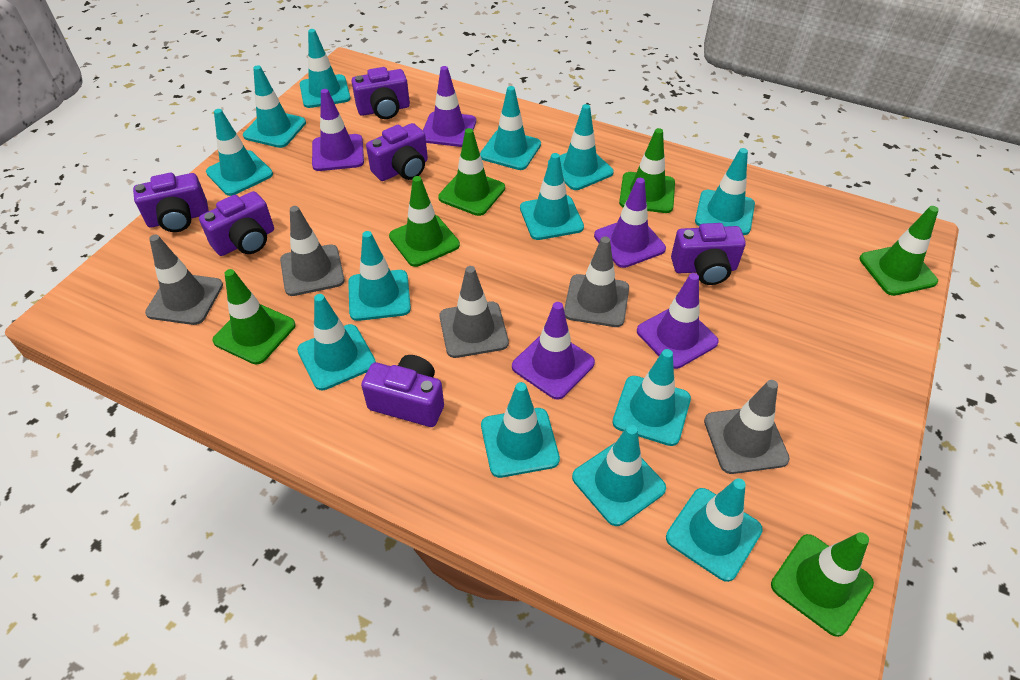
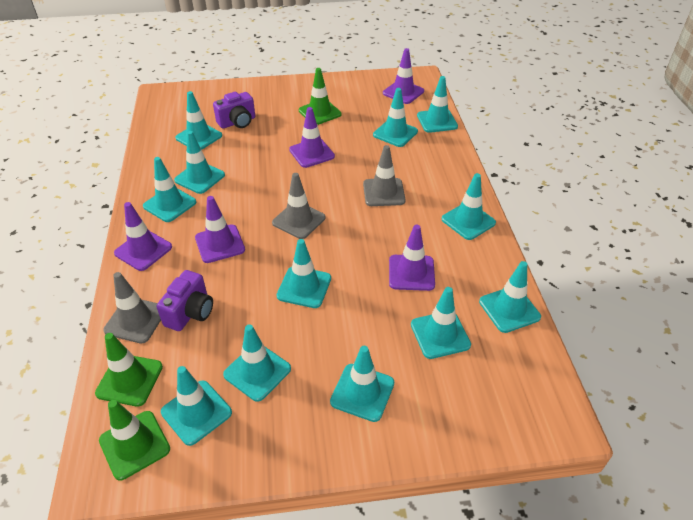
green traffic cone: [212,269,296,365] [389,176,460,267] [438,128,505,216] [619,128,675,213] [771,532,874,637] [859,206,939,296] = 6 -> [95,333,163,407] [99,400,170,480] [299,68,342,125] = 3
grey traffic cone: [145,235,223,325] [280,206,345,296] [439,266,509,358] [564,237,629,327] [704,380,790,474] = 5 -> [103,272,161,344] [272,173,325,239] [363,145,406,206] = 3
purple camera: [133,173,209,232] [199,191,274,256] [351,67,410,119] [361,355,444,427] [366,123,428,181] [671,223,746,285] = 6 -> [156,270,213,331] [213,92,255,129] = 2
turquoise traffic cone: [206,109,273,196] [243,65,306,148] [297,294,376,390] [300,29,350,108] [348,231,411,321] [480,86,541,170] [481,382,560,478] [520,153,584,240] [548,104,614,190] [572,425,666,526] [612,349,691,446] [666,478,763,582] [695,148,755,235] = 13 -> [143,157,196,222] [161,366,232,446] [174,131,225,194] [175,91,222,150] [223,324,291,402] [277,239,331,308] [330,346,394,422] [373,88,418,147] [411,287,471,359] [417,76,458,133] [442,173,496,240] [479,261,541,333] = 12

